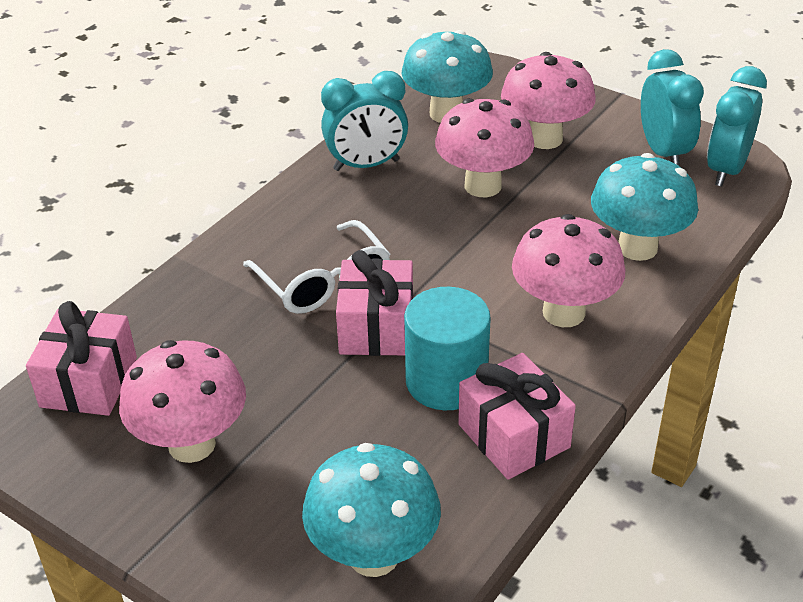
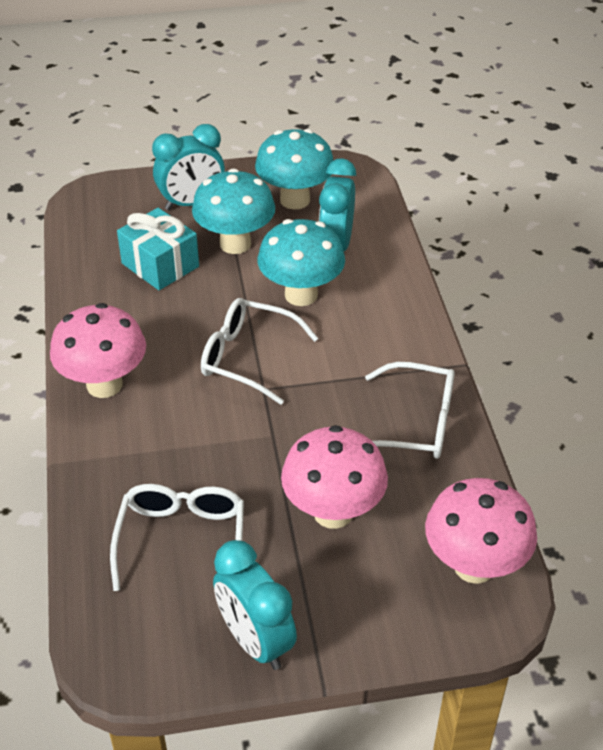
pink gift: [26,301,137,416] [336,250,413,356] [458,353,576,480] = 3 -> none = 0
pink mushroom: [119,340,246,463] [435,98,534,197] [501,52,596,149] [512,214,625,327] = 4 -> [50,303,146,398] [281,425,388,529] [425,478,537,584] = 3
turquoise cylinder: [404,287,491,410] = 1 -> none = 0
turquoise gift: none = 0 -> [117,208,199,290] = 1
white glasses: [243,220,390,314] = 1 -> [110,484,244,591] [201,298,318,405] [365,362,455,459] = 3

